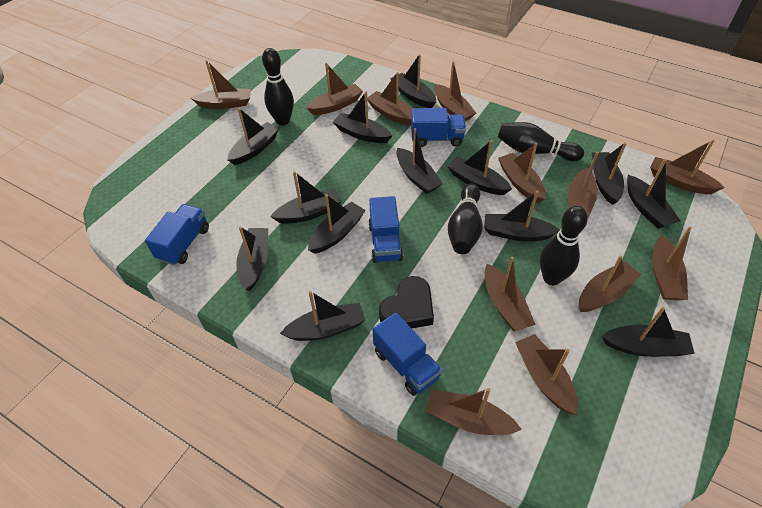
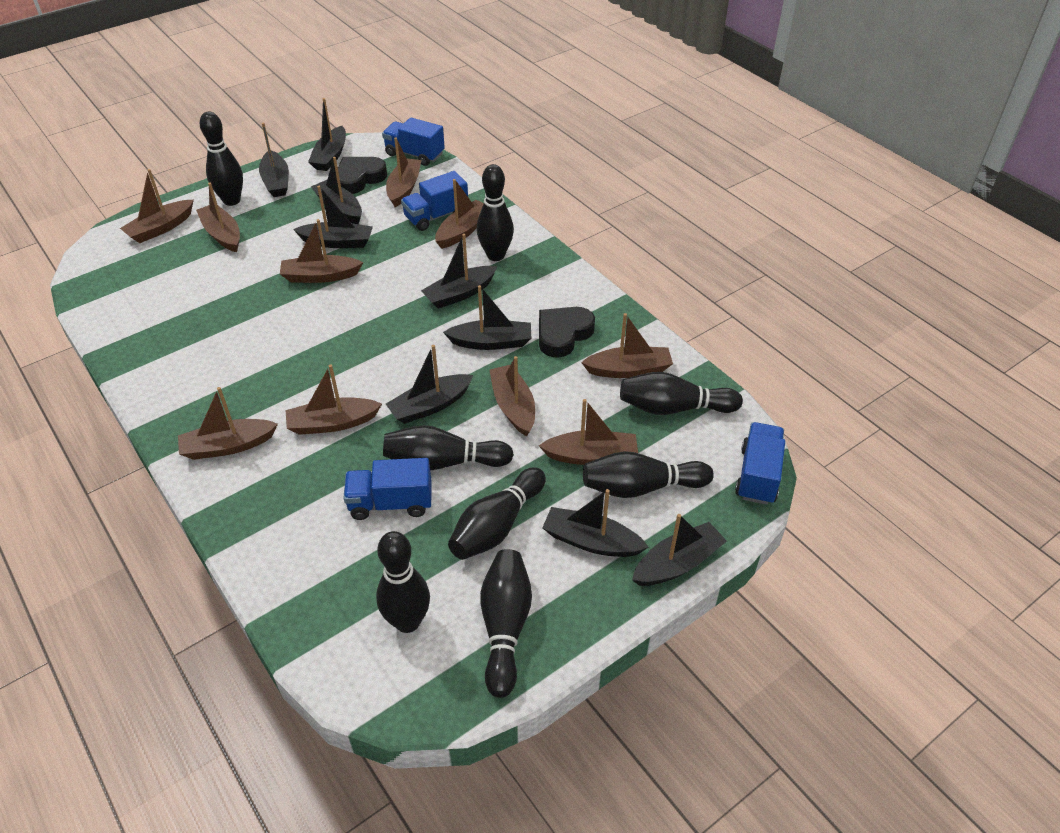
black boat: [227,108,279,165] [236,227,268,291] [270,171,342,224] [280,291,366,341] [308,194,366,254] [333,91,392,143] [390,54,436,108] [396,128,443,194] [447,140,512,195] [484,191,560,241] [592,142,627,205] [602,307,695,357] [627,159,680,229] = 13 -> [259,122,289,197] [293,186,373,248] [308,98,346,171] [311,157,362,224] [386,345,474,424] [421,234,497,309] [443,285,531,350] [542,489,649,557] [632,514,727,586] = 9
black bowling pin: [262,48,294,125] [448,183,483,254] [498,122,584,161] [540,206,588,285] = 4 -> [200,111,243,206] [376,531,430,633] [383,425,514,471] [448,467,546,560] [477,164,514,261] [480,549,532,698] [583,451,714,498] [620,372,743,415] = 8
black heart: [379,276,434,328] = 1 -> [338,157,387,194] [539,307,595,358] = 2
brown boat: [191,60,251,109] [307,63,363,115] [367,72,412,125] [425,388,522,435] [434,61,476,121] [485,256,536,331] [498,143,546,203] [515,334,578,415] [568,151,599,218] [579,256,641,312] [650,140,724,194] [652,226,692,300] = 12 -> [120,169,194,243] [178,387,278,460] [196,183,240,252] [280,219,363,283] [285,365,382,435] [386,137,421,207] [435,179,484,249] [489,356,535,436] [539,399,638,465] [581,313,673,378] = 10

